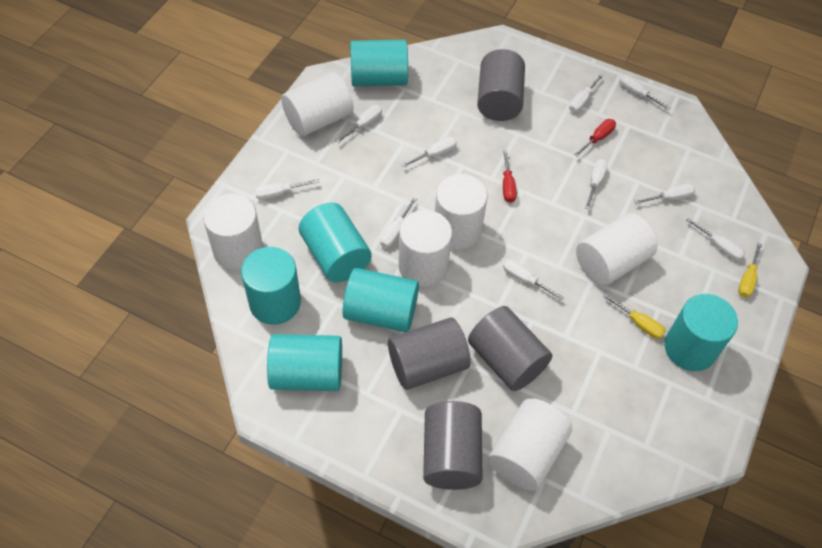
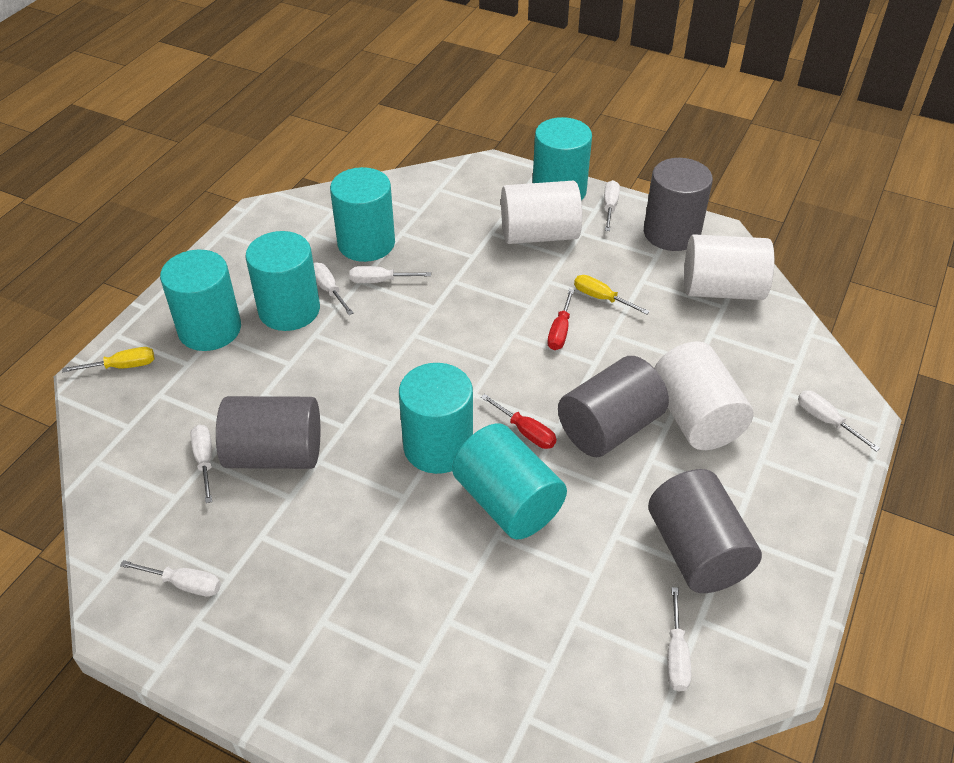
white cylinder: [203,194,263,271] [281,72,354,137] [398,210,452,287] [435,174,487,250] [488,398,572,491] [576,213,658,286] = 6 -> [501,181,582,244] [654,341,753,450] [684,234,774,300] = 3
white screwdriver: [255,179,319,200] [336,105,382,143] [380,197,417,248] [401,137,457,168] [503,259,564,301] [569,74,604,112] [585,159,608,209] [619,75,671,110] [635,183,695,204] [686,217,745,260] = 10 -> [120,560,221,597] [190,425,212,503] [313,262,354,315] [350,266,431,283] [604,180,620,231] [667,587,691,691] [798,390,880,452] = 7

